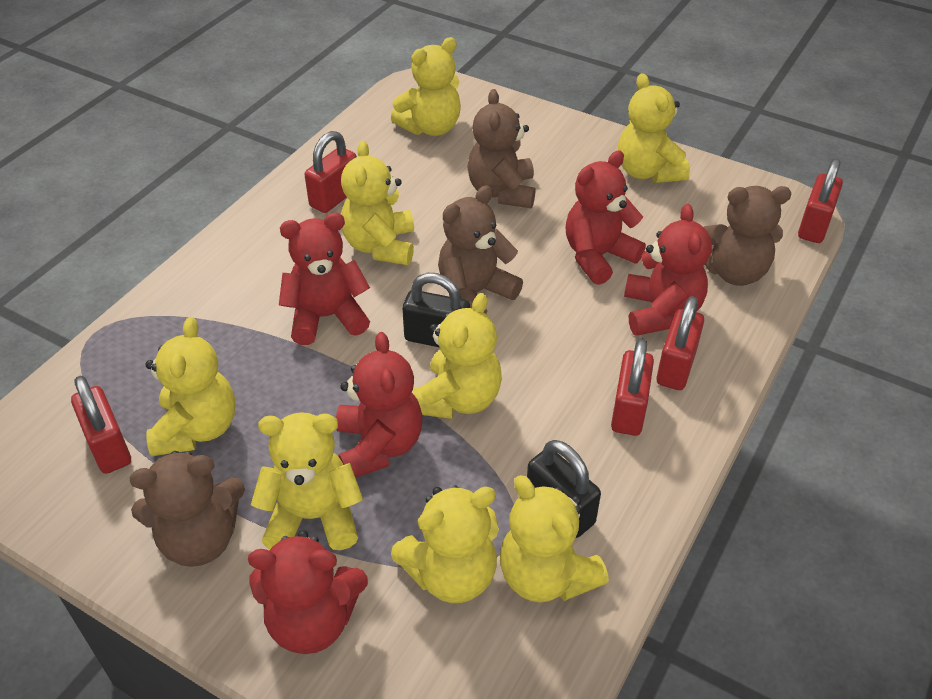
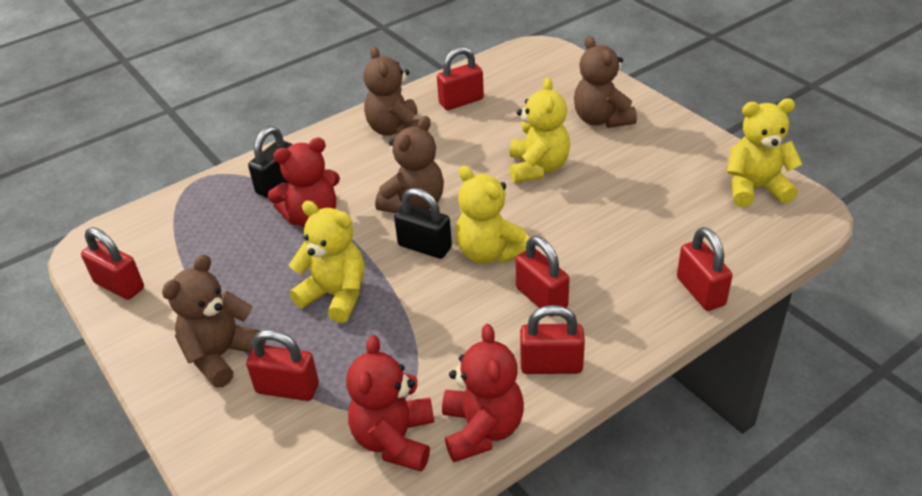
red padlock: [71,376,131,474] [305,131,357,213] [611,338,654,436] [656,296,704,390] [798,158,843,243] = 5 -> [81,227,144,300] [246,329,319,401] [437,47,484,110] [516,236,569,317] [520,305,585,374] [677,227,733,311] = 6
red teddy bear: [248,530,368,654] [279,213,370,345] [336,332,422,478] [566,151,646,285] [624,204,712,336] = 5 -> [268,137,340,227] [346,335,434,471] [442,324,524,462] = 3
yellow teddy bear: [145,317,235,456] [251,412,363,550] [341,141,414,265] [391,37,461,136] [391,485,499,603] [413,293,502,419] [500,475,609,603] [618,73,690,183] = 8 -> [289,201,364,323] [456,165,529,264] [510,77,570,183] [727,98,802,207] = 4

